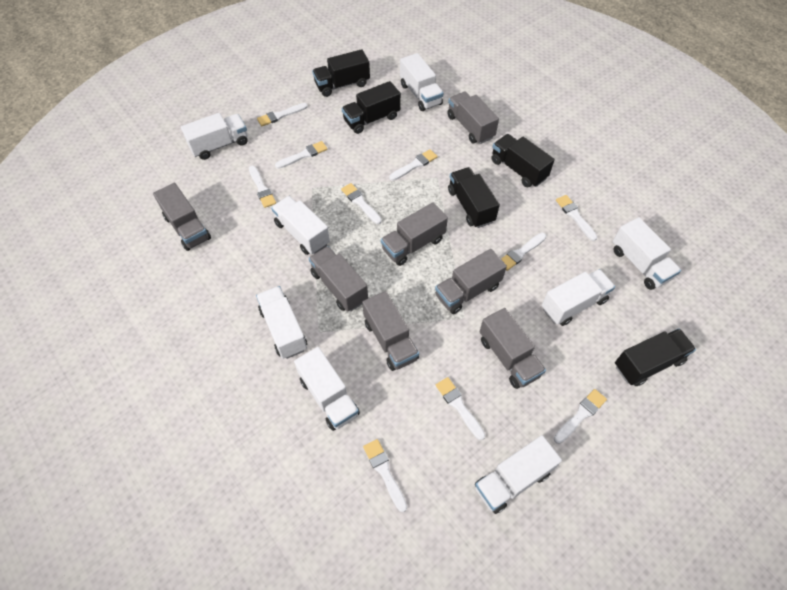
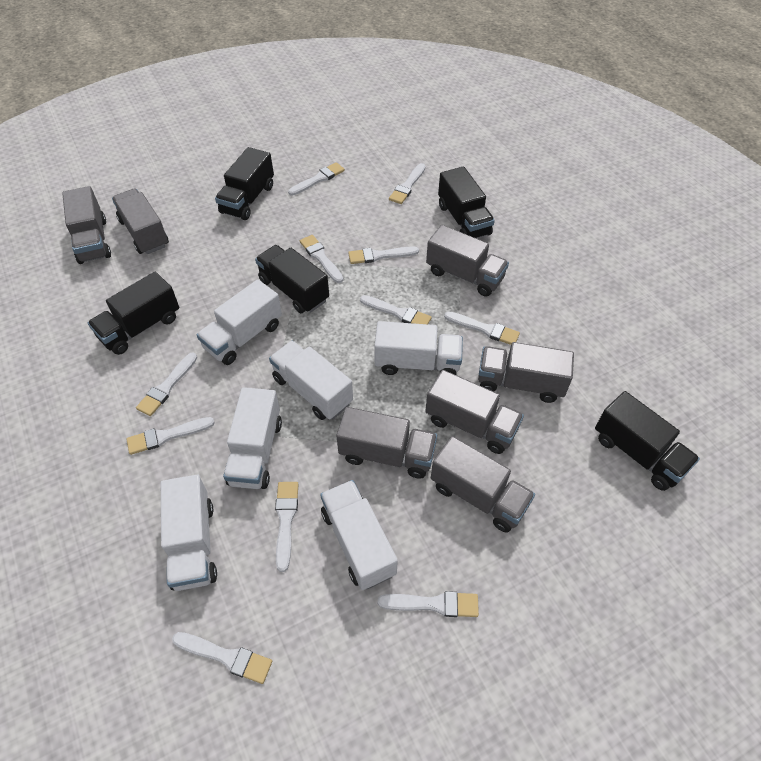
white brush: [249,166,276,208] [257,103,308,126] [275,141,327,169] [341,183,382,224] [363,439,407,512] [389,149,438,181] [436,377,485,440] [501,233,547,271] [554,389,607,444] [556,195,597,241] = 10 -> [126,417,215,455] [136,353,197,416] [172,632,272,684] [275,482,298,572] [288,162,345,196] [300,235,344,283] [348,246,419,264] [360,295,432,324] [378,591,479,617] [389,163,426,204] [444,311,520,345] = 11
white truck: [181,113,248,160] [256,286,307,359] [271,196,330,255] [294,347,360,431] [400,53,444,111] [475,435,562,514] [542,269,615,326] [613,217,681,290] = 8 -> [161,475,217,591] [197,279,282,365] [223,387,282,489] [269,341,353,420] [320,480,398,590] [374,321,463,375] = 6

